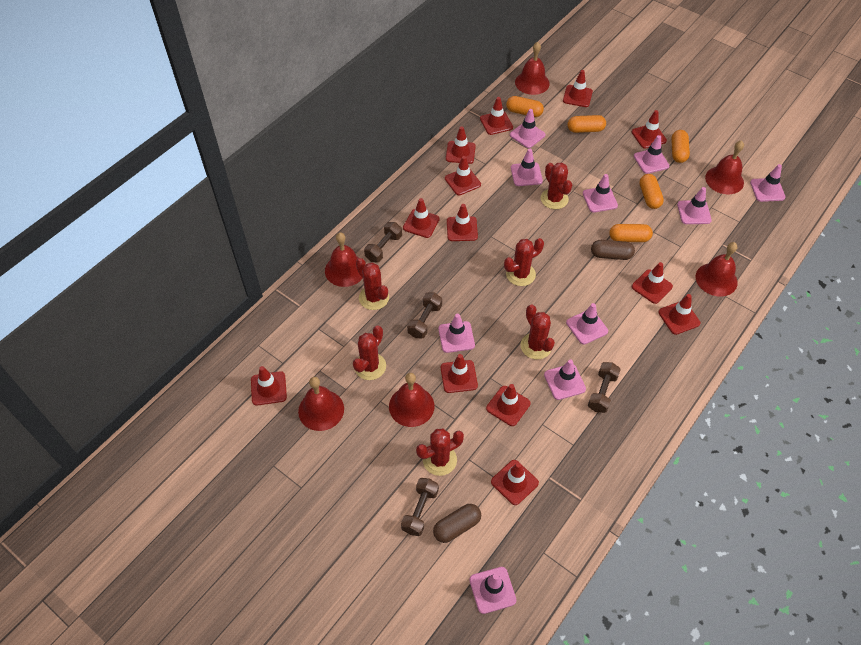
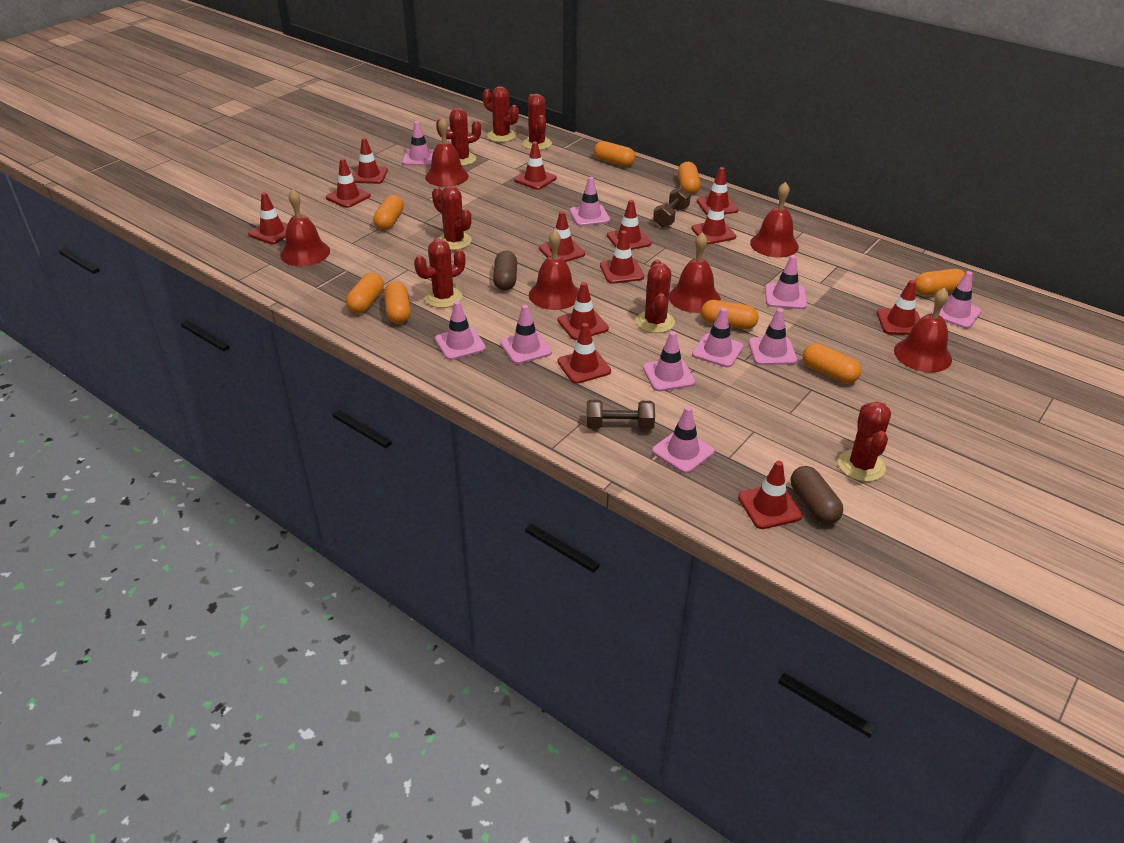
brown dumbbell: [364,222,402,262] [401,478,439,536] [407,293,442,338] [588,362,621,413] = 4 -> [586,400,655,430] [653,187,691,227] = 2
orange capsule: [506,96,544,117] [568,115,606,133] [609,224,653,242] [639,174,664,209] [671,130,690,163] = 5 -> [346,273,384,314] [373,195,404,230] [384,281,411,324] [594,141,635,167] [678,162,701,194] [701,300,759,330] [803,343,861,383] [915,269,965,296] = 8
red cactus: [353,325,386,380] [356,258,389,310] [416,429,464,476] [504,238,544,286] [520,304,555,359] [541,163,572,209] = 6 -> [414,239,465,308] [432,186,472,250] [436,108,481,166] [483,86,519,142] [522,94,552,150] [636,259,675,333] [838,401,891,482] = 7

